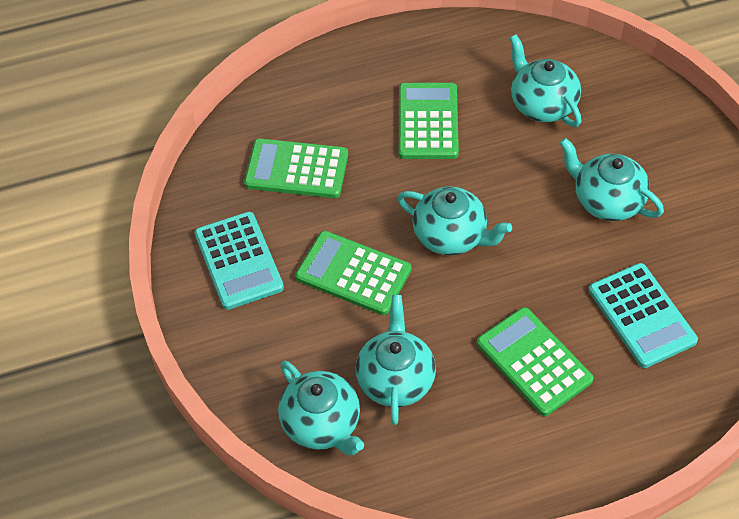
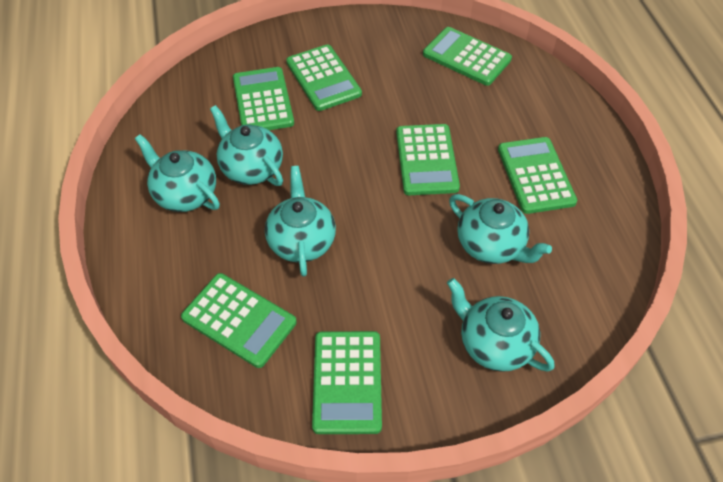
green calculator: [244,138,348,198] [295,231,411,315] [399,83,459,159] [477,307,594,416] = 4 -> [181,273,297,368] [233,67,294,130] [286,44,362,111] [312,331,382,434] [396,124,460,195] [423,27,512,86] [498,137,577,214] = 7
turquoise calculator: [195,212,284,310] [589,263,698,368] = 2 -> none = 0

